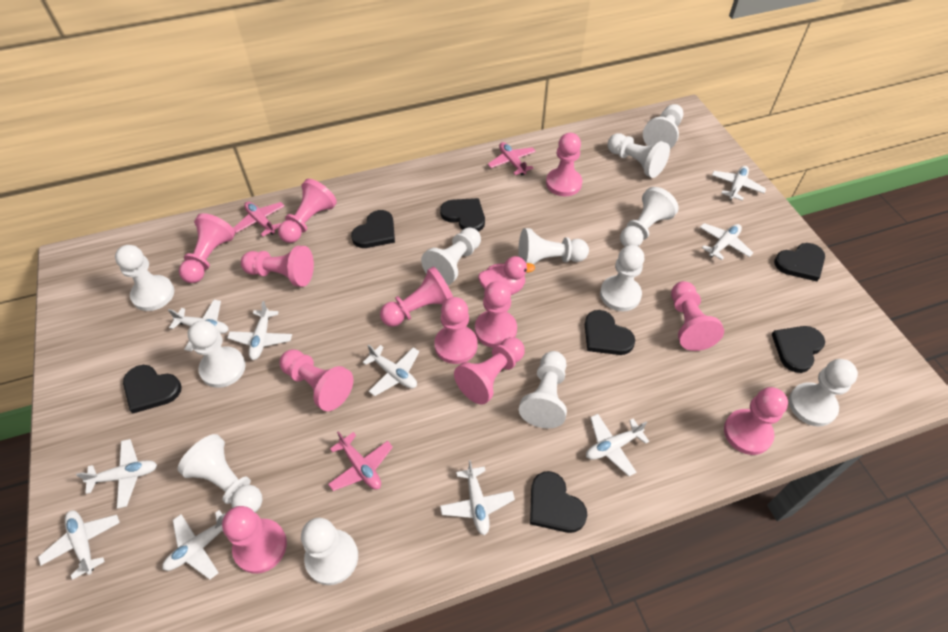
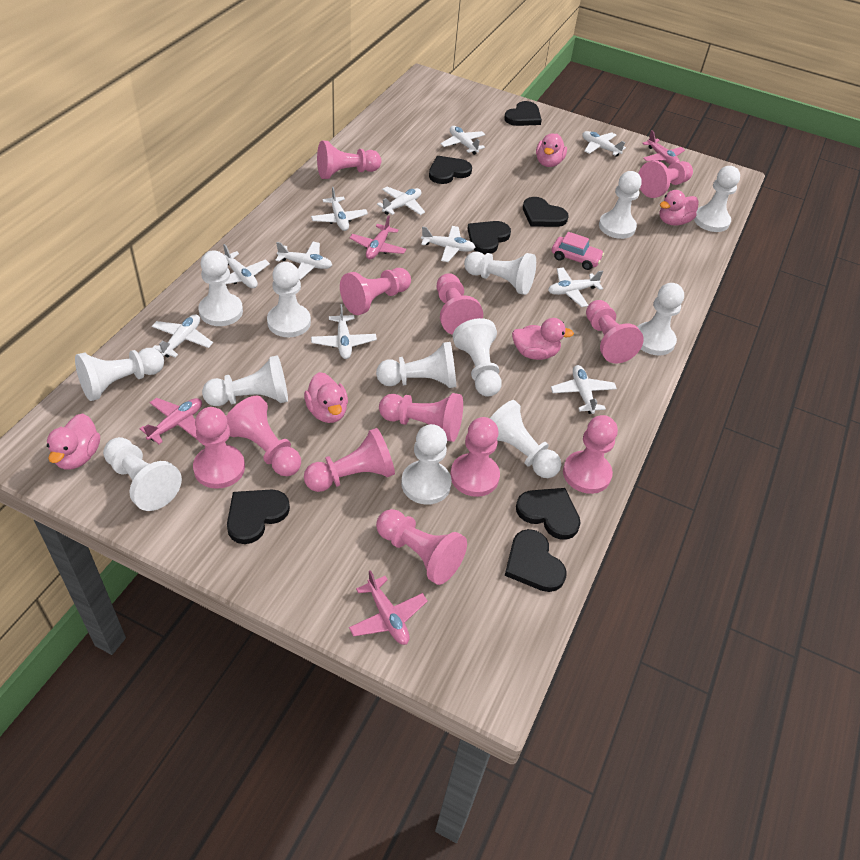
pink car: none = 0 -> [552,232,604,270] = 1
pink duck: [478,256,535,295] = 1 -> [47,413,100,469] [304,372,348,423] [512,318,574,360] [536,134,567,167] [659,190,699,226] = 5
pink plane: [233,202,285,237] [328,431,393,491] [488,142,536,176] = 3 -> [140,398,202,444] [349,570,428,645] [350,215,406,259] [642,130,685,164] = 4
white pawn: [115,245,174,311] [178,434,262,512] [188,320,246,388] [301,518,358,585] [421,228,481,285] [518,228,589,264] [519,351,567,428] [600,245,644,311] [607,133,670,178] [620,187,679,247] [643,104,683,149] [789,359,858,427] = 12 -> [75,348,164,401] [103,437,182,511] [198,250,243,326] [202,355,288,406] [267,262,311,337] [376,342,456,388] [401,424,452,505] [453,318,502,396] [464,252,536,295] [490,400,562,478] [599,171,642,239] [637,283,684,356] [694,166,740,232] = 13
white plane: [38,510,120,580] [76,439,157,509] [162,510,225,579] [168,300,229,352] [227,301,292,360] [363,344,419,396] [440,460,515,535] [586,414,649,476] [700,223,753,260] [712,166,766,201] = 10 -> [152,314,213,358] [223,244,270,288] [275,242,332,280] [311,187,368,231] [311,304,377,359] [377,187,425,215] [421,226,476,262] [441,126,485,155] [548,267,603,307] [551,365,617,414] [583,131,626,157] = 11

